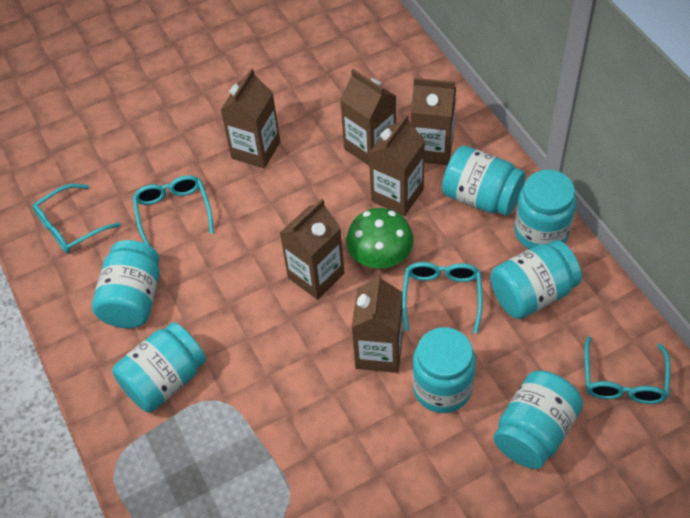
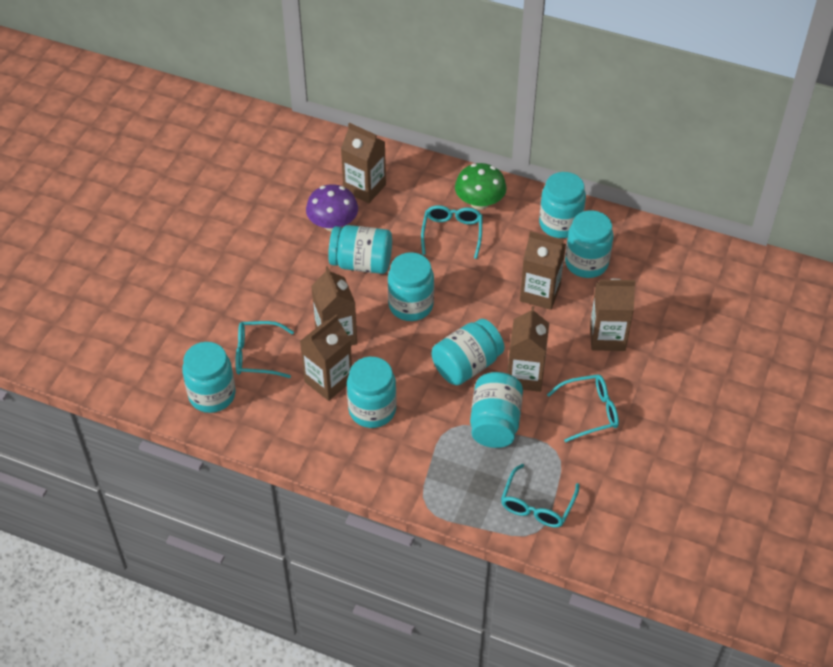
purple mushroom: none = 0 -> [306,184,358,231] = 1
turquoise jar: [92,240,159,328] [112,322,206,413] [412,327,476,413] [442,146,526,216] [490,240,582,319] [494,370,583,469] [514,170,576,249] = 7 -> [182,342,236,413] [328,225,392,274] [347,357,396,428] [388,252,434,321] [432,319,505,385] [470,372,523,448] [539,172,586,238] [565,210,614,278] = 8

